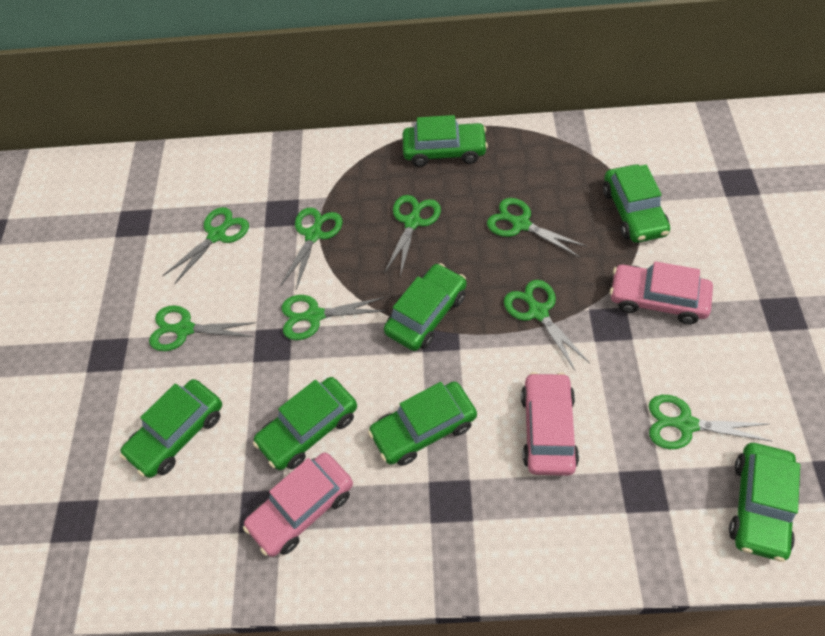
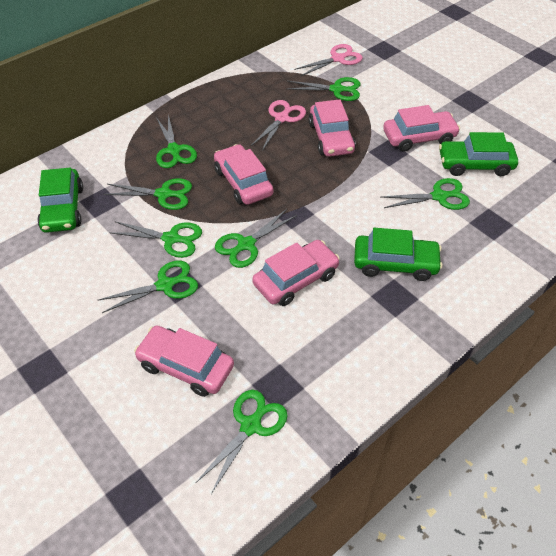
green car: [120,379,222,478] [253,377,357,470] [368,381,477,466] [384,263,467,351] [403,115,488,167] [603,164,670,243] [729,443,800,562] = 7 -> [37,168,83,233] [354,228,443,281] [439,132,518,176] = 3
pink car: [243,452,353,557] [521,372,579,476] [610,261,713,324] = 3 -> [134,325,234,397] [214,144,273,205] [252,240,340,306] [308,99,356,157] [383,105,460,152] = 5
pink scissors: none = 0 -> [251,100,306,151] [294,44,363,77] = 2

